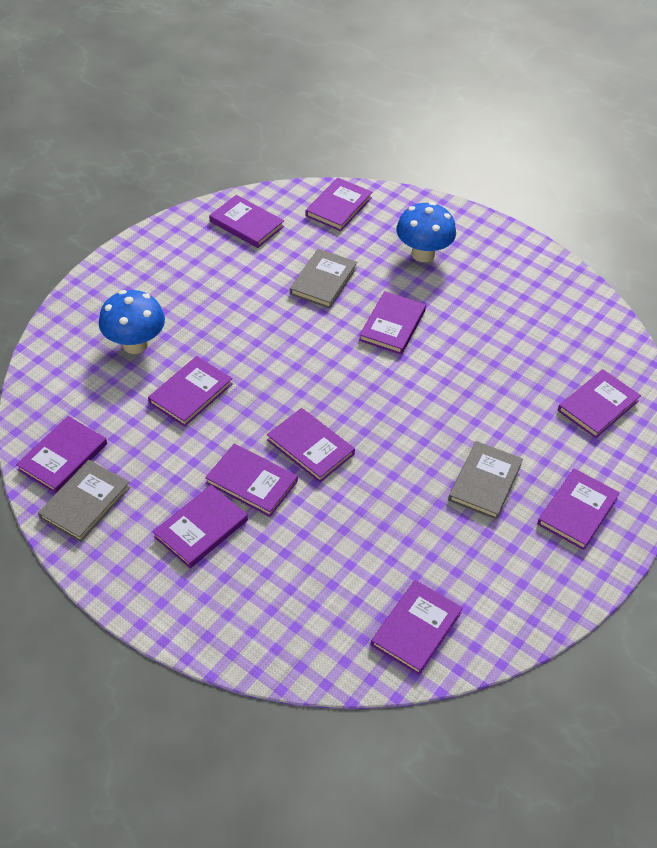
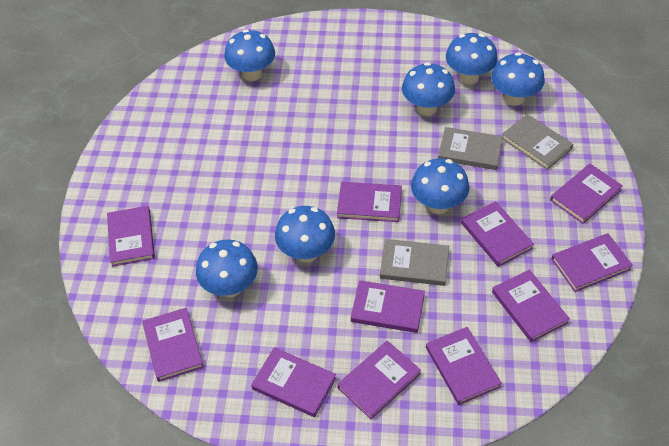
blue mushroom: [99,290,165,354] [396,202,456,262] = 2 -> [196,240,258,297] [224,29,275,81] [275,206,335,262] [402,62,455,116] [411,158,469,214] [446,33,498,84] [491,52,545,106] = 7

